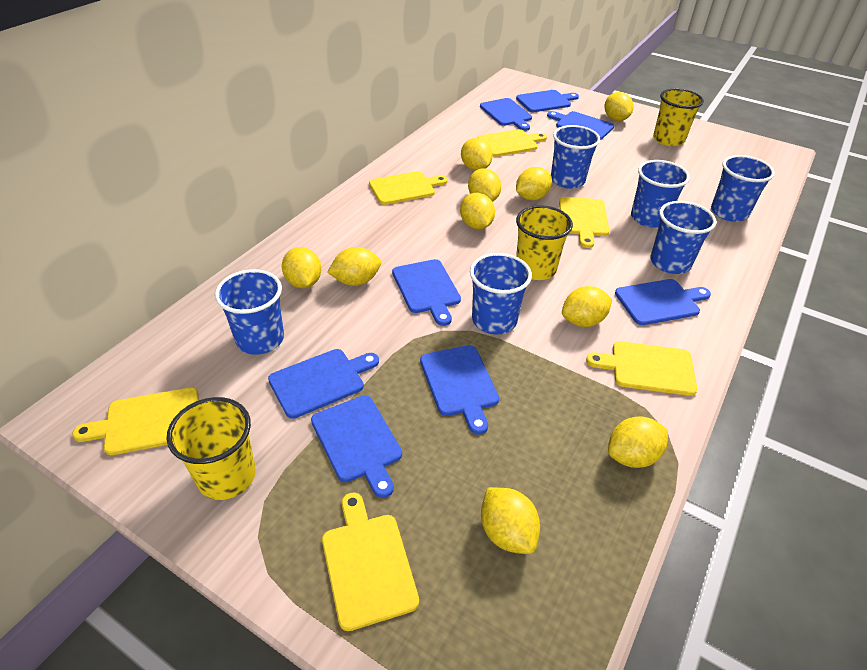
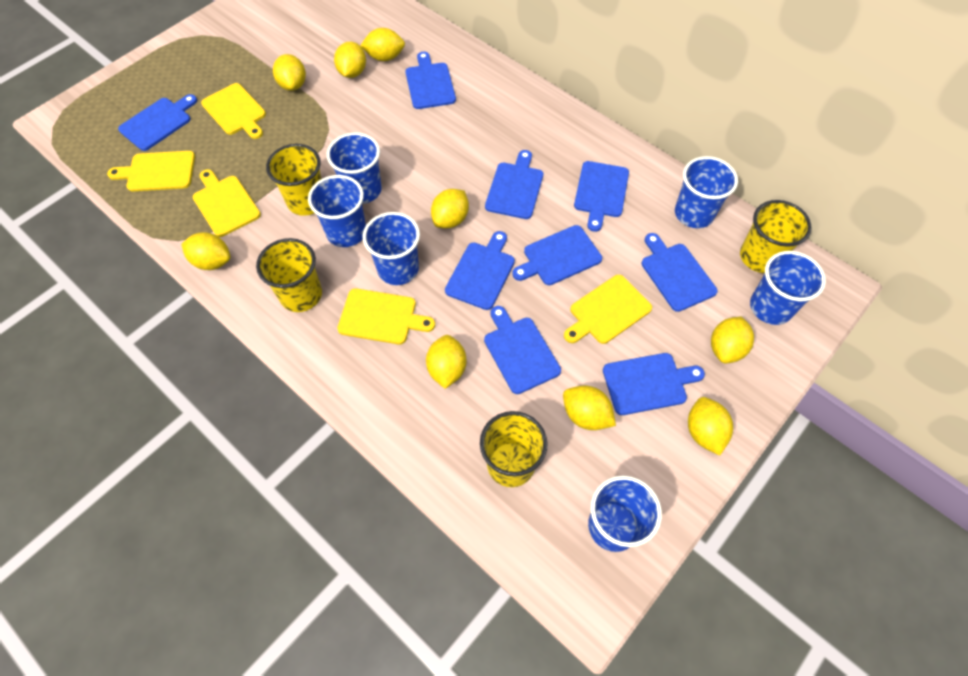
blue cutting board: [268,349,379,419] [311,395,402,498] [392,259,461,326] [420,345,499,435] [480,98,532,131] [516,90,579,112] [547,111,614,140] [615,279,711,325] = 8 -> [118,94,197,151] [405,52,456,109] [445,231,515,310] [484,306,561,394] [485,150,543,219] [512,225,602,285] [574,161,629,232] [603,353,705,415] [642,233,718,312] = 9
yellow cup: [167,397,256,500] [516,205,573,280] [653,88,704,146] = 3 -> [256,238,322,312] [266,144,322,216] [480,411,548,487] [740,200,812,273] = 4
yellow cutting board: [72,387,199,455] [322,492,419,631] [369,171,448,205] [477,129,547,157] [559,197,609,248] [586,341,697,396] = 6 -> [107,151,195,191] [193,169,261,237] [201,83,266,139] [337,288,435,344] [564,275,652,344] = 5
yellow lemon: [282,247,321,288] [327,247,381,286] [460,193,495,229] [461,138,493,171] [468,168,501,202] [481,487,540,554] [516,167,552,200] [562,286,612,327] [605,92,634,121] [608,417,668,468] = 10 -> [181,232,230,270] [273,54,306,91] [334,42,366,78] [360,28,405,61] [426,335,467,389] [431,189,469,228] [563,385,616,430] [688,397,733,456] [711,317,754,363] = 9

